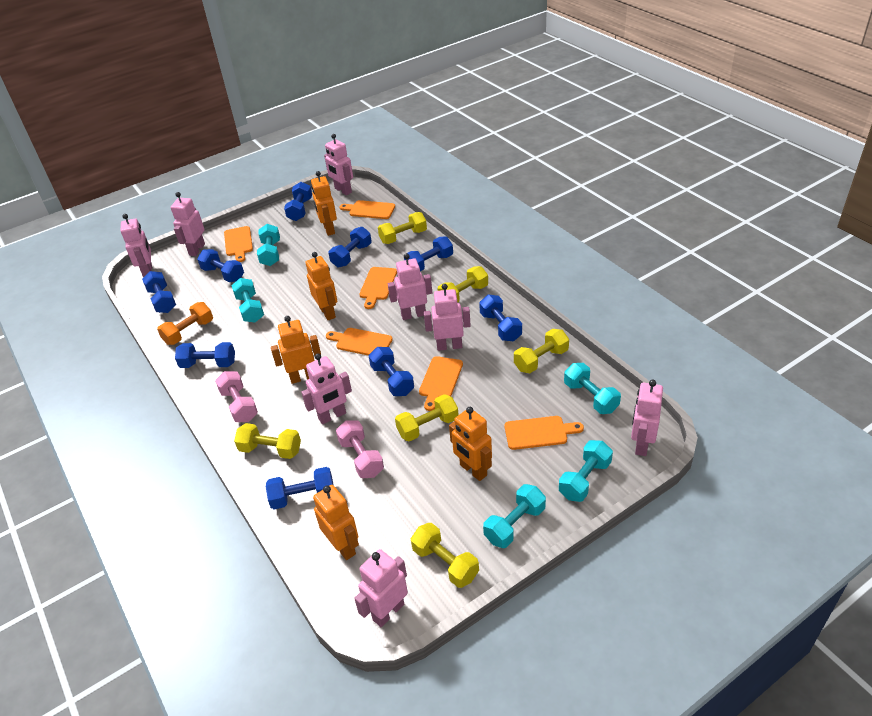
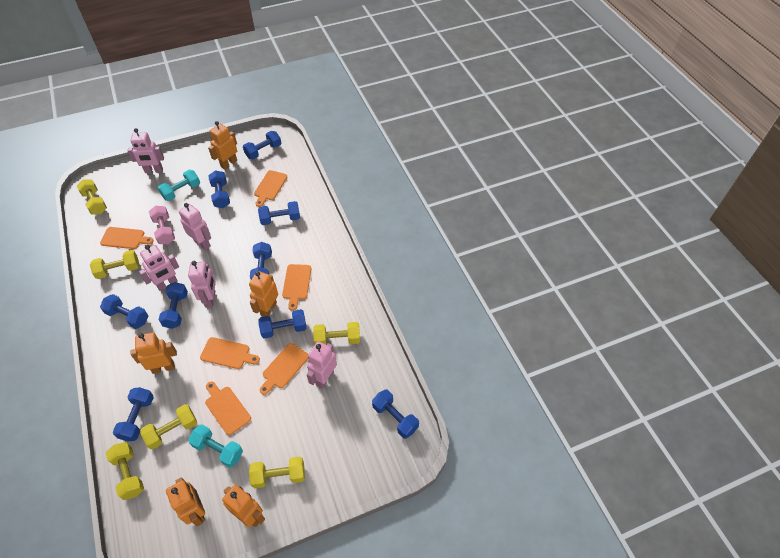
orange dumbbell: [157,302,213,345] = 1 -> none = 0
pink dumbbell: [215,371,258,422] [336,420,384,478] = 2 -> [149,206,175,244] = 1
pink robot: [121,214,152,278] [171,192,205,256] [301,353,352,424] [324,134,353,195] [354,549,408,627] [388,253,432,320] [424,284,471,351] [631,380,663,456] = 8 -> [128,128,164,173] [139,245,179,291] [179,203,211,250] [188,261,216,308] [307,341,337,389] = 5
turquoise dumbbell: [231,278,264,323] [257,224,280,266] [483,484,546,548] [559,440,613,502] [564,363,621,414] = 5 -> [158,170,200,201] [188,425,243,468] = 2

